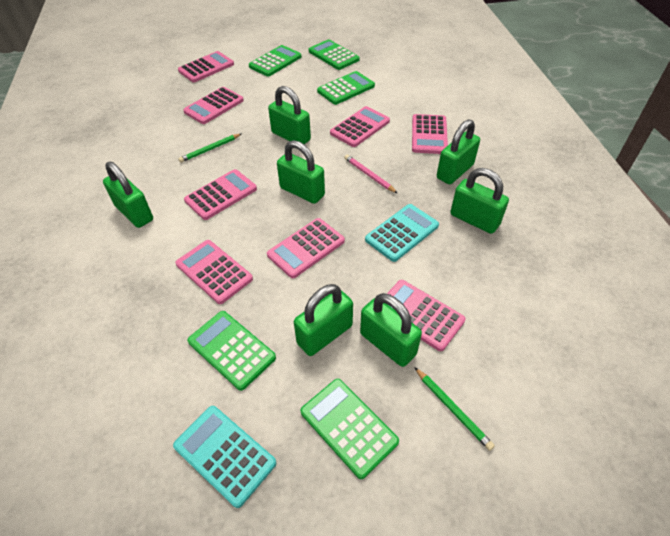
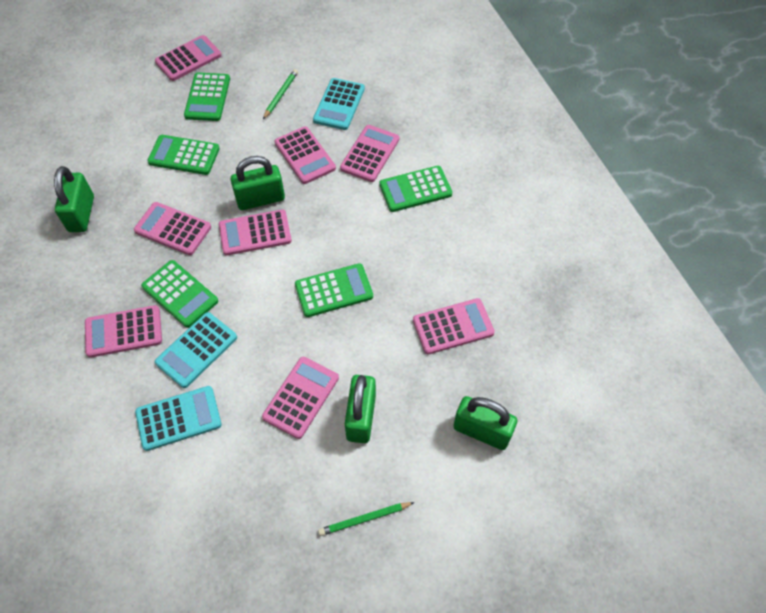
green padlock: [103,162,153,228] [268,86,311,144] [277,140,325,204] [294,284,353,356] [360,293,422,367] [437,119,480,184] [450,168,509,234] = 7 -> [54,166,94,232] [230,156,285,210] [345,375,376,443] [453,396,517,450] = 4
pink pencil: [344,155,397,193] = 1 -> none = 0
turquoise calculator: [173,406,276,508] [365,204,439,262] = 2 -> [135,386,222,451] [155,312,237,388] [313,78,365,130] = 3

